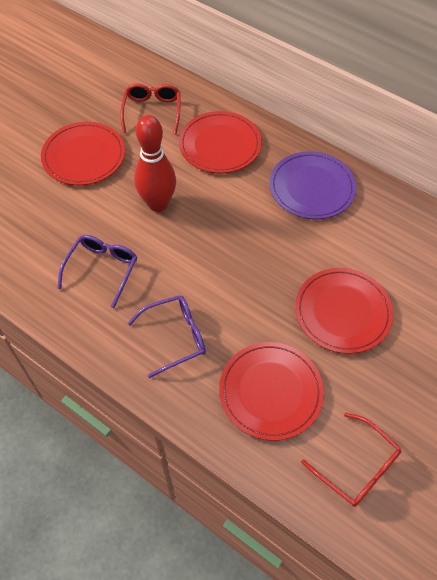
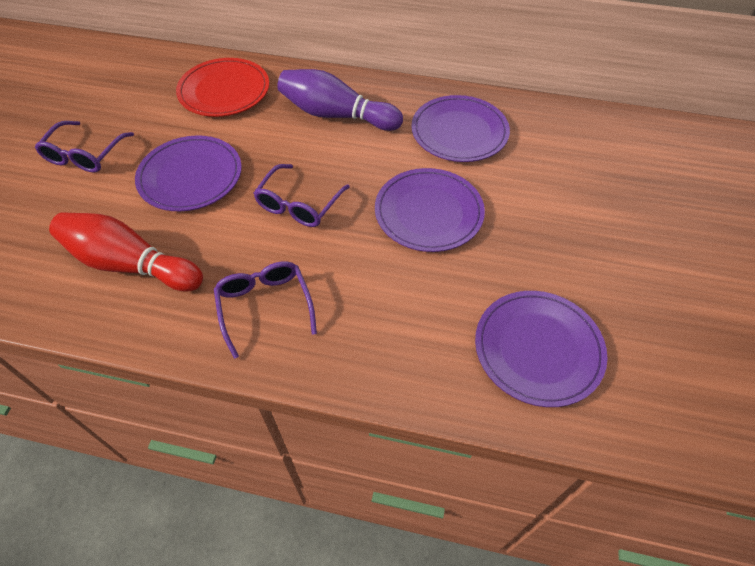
purple bowling pin: none = 0 -> [277,69,403,131] = 1
purple glasses: [57,235,137,308] [128,295,206,378] = 2 -> [35,121,134,172] [214,261,317,359] [253,164,350,227] = 3
purple plate: [269,151,356,219] = 1 -> [135,135,242,211] [375,168,485,252] [411,95,510,162] [475,291,607,407] = 4
red glasses: [120,83,180,134] [301,413,402,507] = 2 -> none = 0
red plate: [41,122,125,185] [179,111,262,173] [219,342,324,441] [295,268,393,354] = 4 -> [176,58,269,117] = 1

